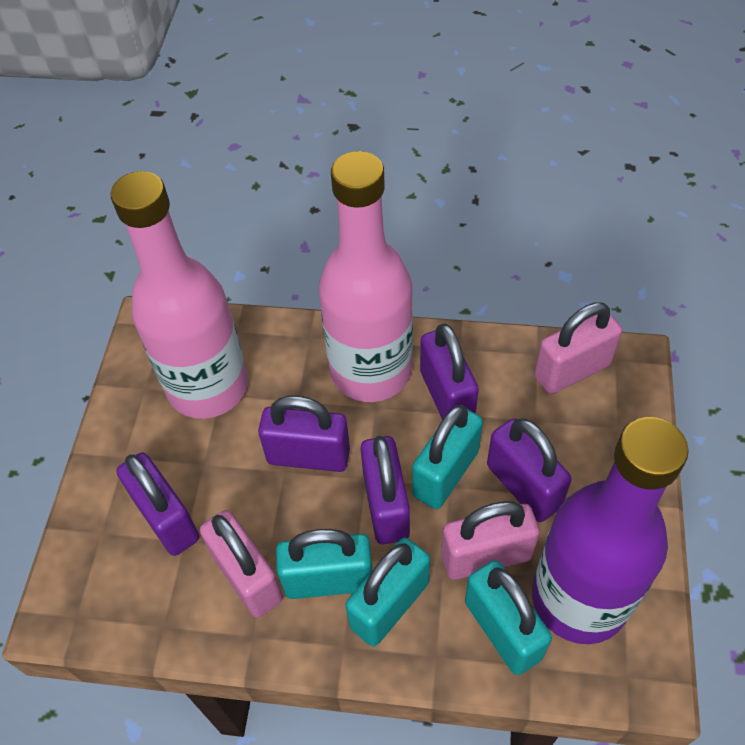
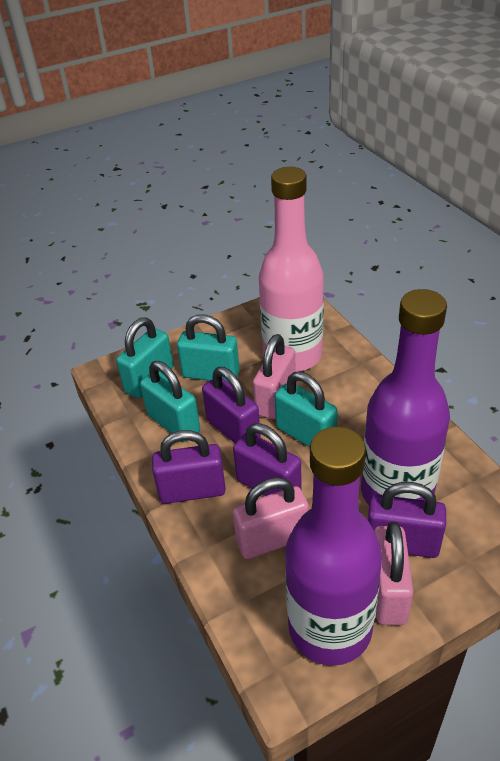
pink bottle: [111,171,248,419] [318,151,413,402] = 2 -> [259,167,324,372] = 1
purple bottle: [532,417,688,644] = 1 -> [285,427,382,666] [361,289,450,505] = 2
purple padlock: [116,453,199,556] [258,396,350,472] [361,436,410,544] [420,323,479,420] [487,418,572,522] = 5 -> [152,430,226,504] [202,367,261,443] [233,423,302,496] [368,482,446,558] = 4

